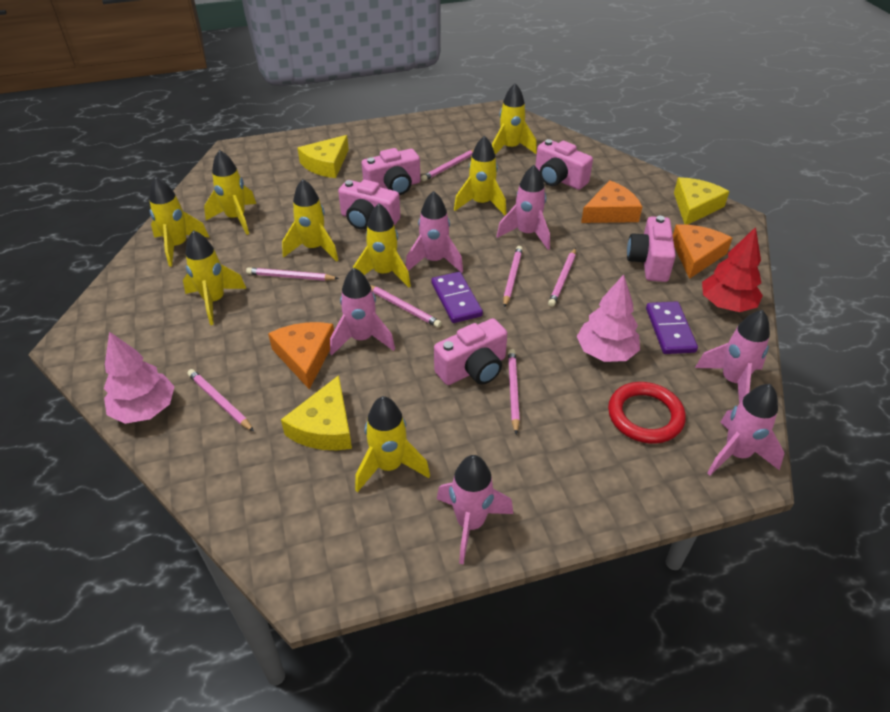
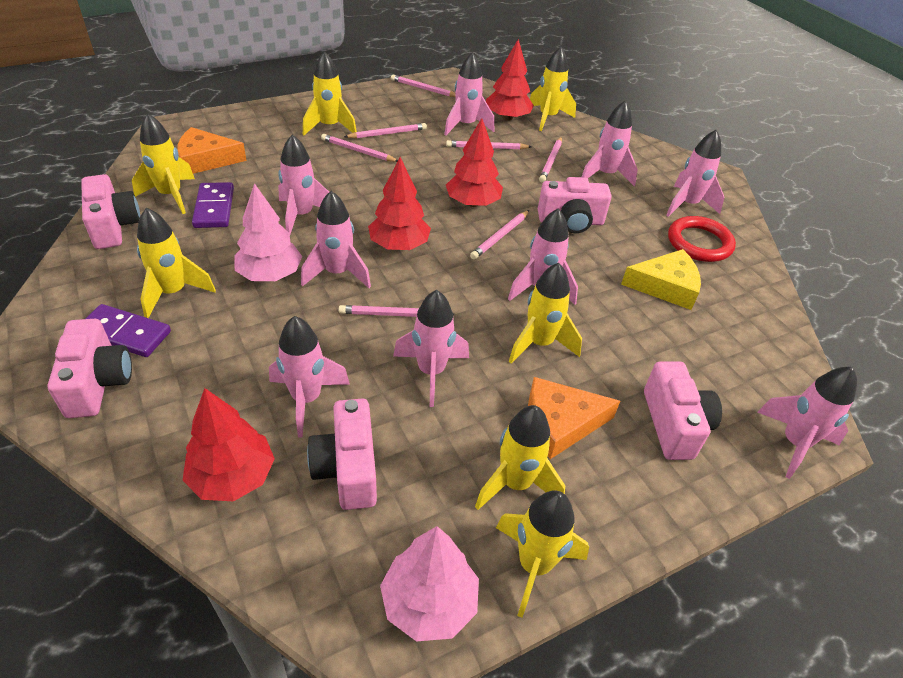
orange cheese: [268,322,334,389] [581,180,642,223] [673,224,732,279] = 3 -> [177,127,247,174] [528,377,620,459] = 2
pink rocket: [330,268,395,355] [406,191,463,273] [437,455,513,565] [496,165,550,250] [695,310,770,404] [707,384,785,476] = 6 -> [269,316,350,438] [278,134,329,234] [301,191,371,288] [393,290,469,407] [444,52,494,135] [508,208,578,305] [582,100,638,186] [666,129,724,217] [757,366,857,479] = 9
red tree: [702,227,763,312] = 1 -> [183,388,275,501] [368,157,431,250] [446,118,503,207] [486,39,534,121] = 4
yellow cheese: [281,375,352,450] [297,135,349,178] [674,177,730,225] = 3 -> [621,249,701,310] = 1
yellow rocket: [149,176,210,267] [183,230,246,325] [204,150,256,235] [282,179,338,262] [353,203,411,288] [355,396,430,492] [454,136,506,215] [492,83,537,155] = 8 -> [132,113,195,214] [137,208,216,318] [303,51,357,135] [475,405,565,510] [496,490,589,618] [509,263,582,364] [530,46,576,131] = 7

